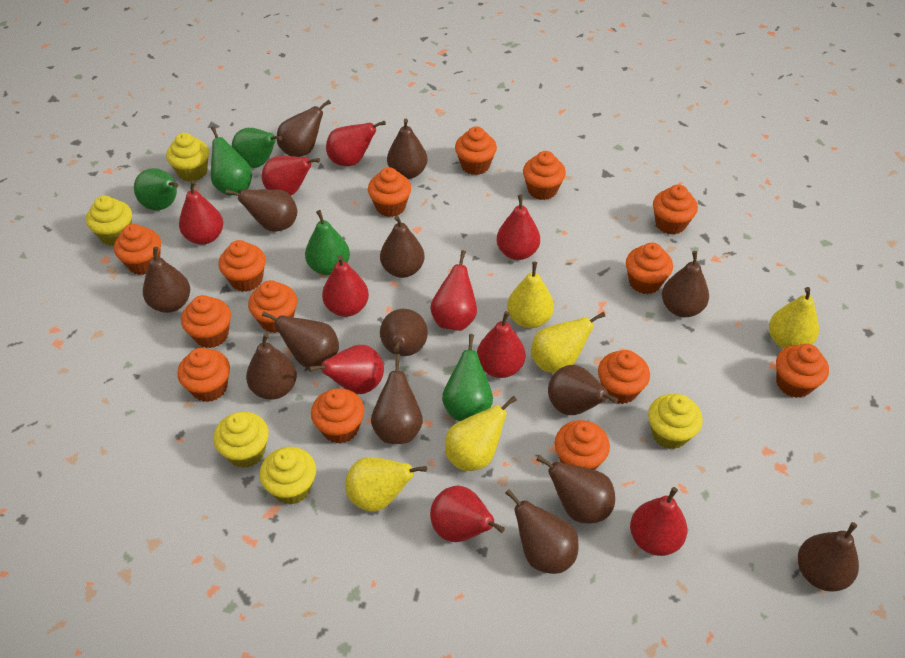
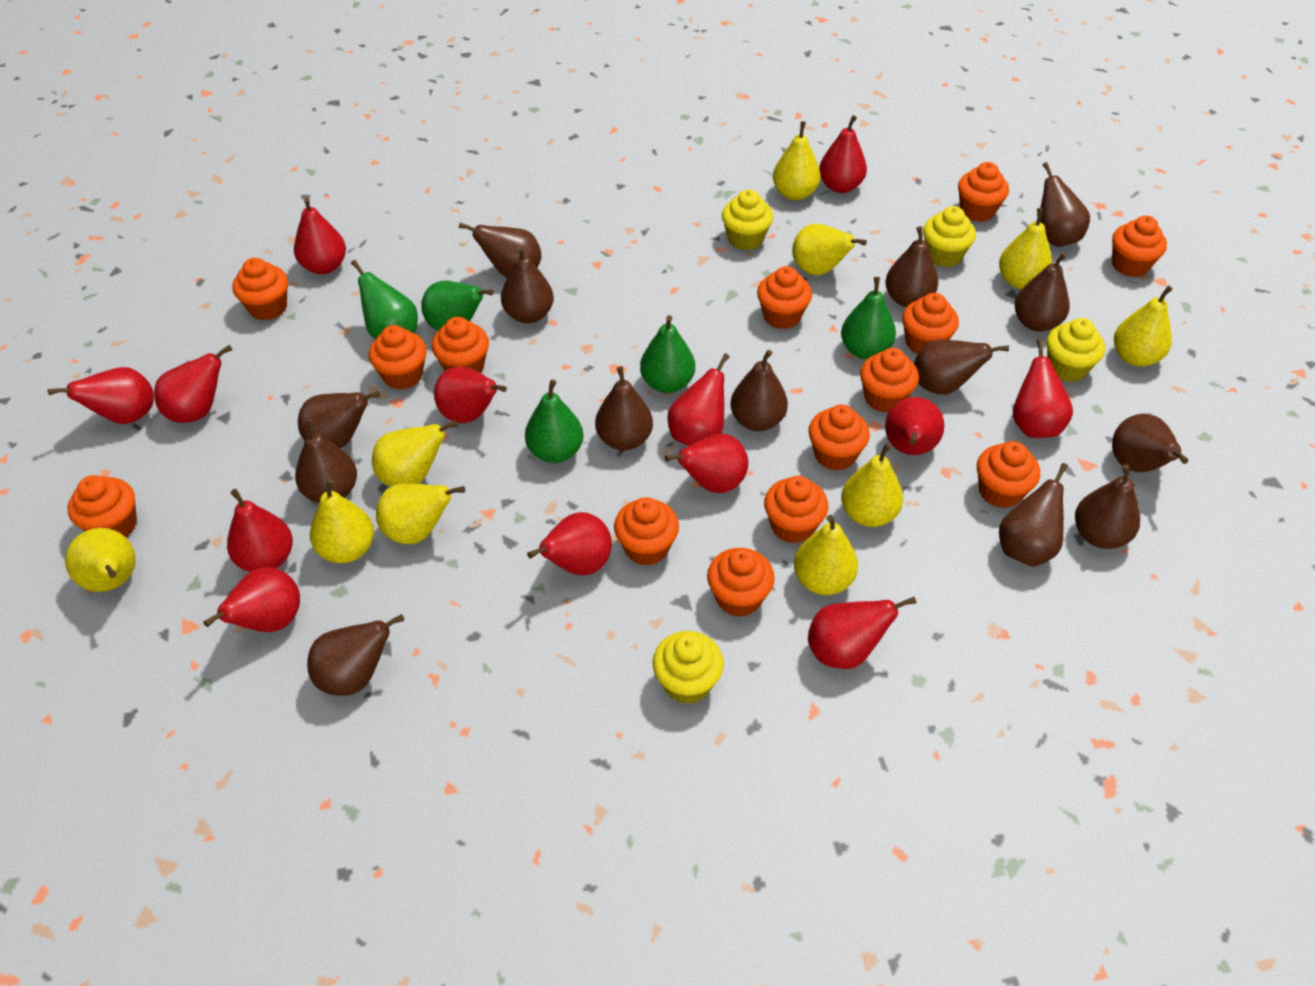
red pear: [179,181,223,245] [262,156,320,195] [309,345,384,394] [322,255,369,317] [326,121,386,166] [430,250,477,331] [430,486,505,542] [477,311,525,378] [497,194,540,260] [630,487,687,556] = 10 -> [47,367,154,424] [154,345,232,423] [203,567,300,632] [227,489,293,572] [294,197,346,274] [434,366,507,423] [527,512,612,575] [665,434,748,493] [667,353,729,446] [808,597,916,669] [819,115,867,193] [885,397,944,455] [1013,339,1073,438] = 13
yellow cupcake: [86,196,132,246] [166,133,209,182] [213,412,269,468] [260,447,316,505] [648,394,703,449] = 5 -> [653,631,724,704] [722,190,773,250] [923,206,976,267] [1046,318,1105,382] = 4
yellow pear: [345,457,427,512] [445,396,517,471] [507,262,554,328] [531,312,605,373] [769,287,819,349] = 5 -> [65,528,135,592] [310,479,374,563] [372,420,458,487] [376,483,465,544] [773,121,821,200] [792,224,867,275] [794,515,858,595] [841,443,903,527] [999,208,1052,289] [1114,285,1173,367] = 10

